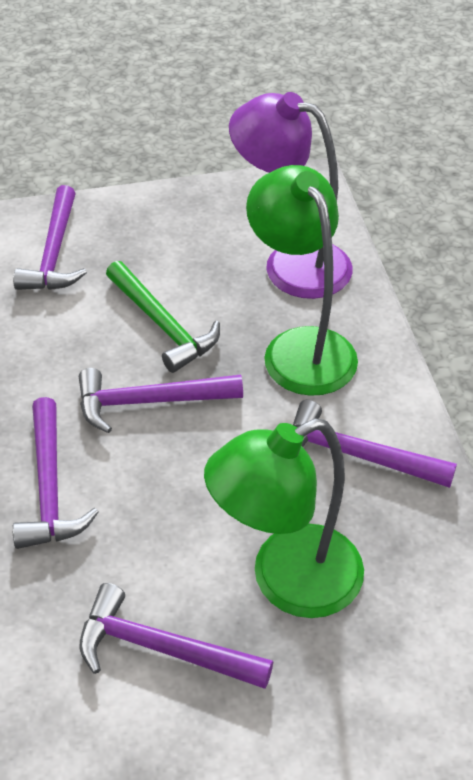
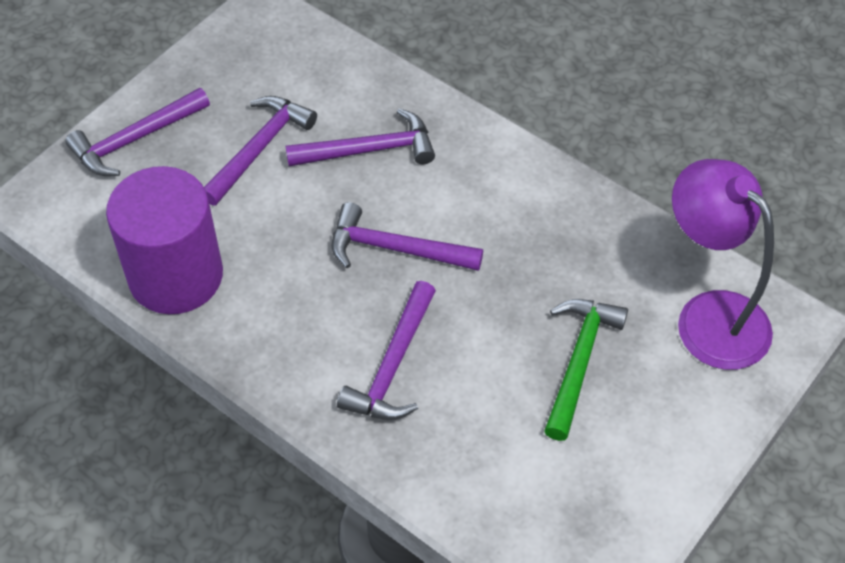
green lamp: [204,418,364,618] [246,165,358,396] = 2 -> none = 0
purple cylinder: none = 0 -> [106,166,223,314] = 1

